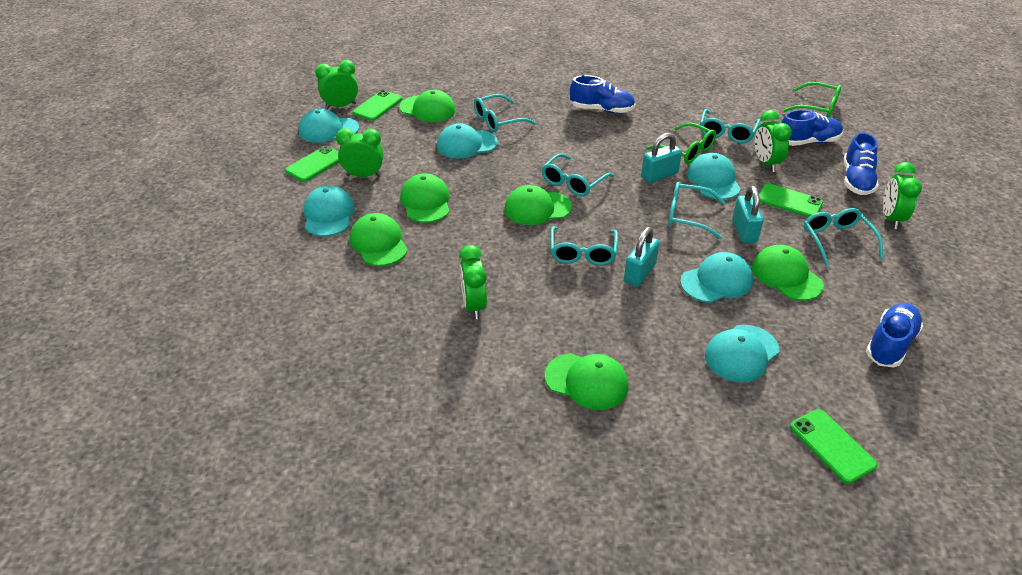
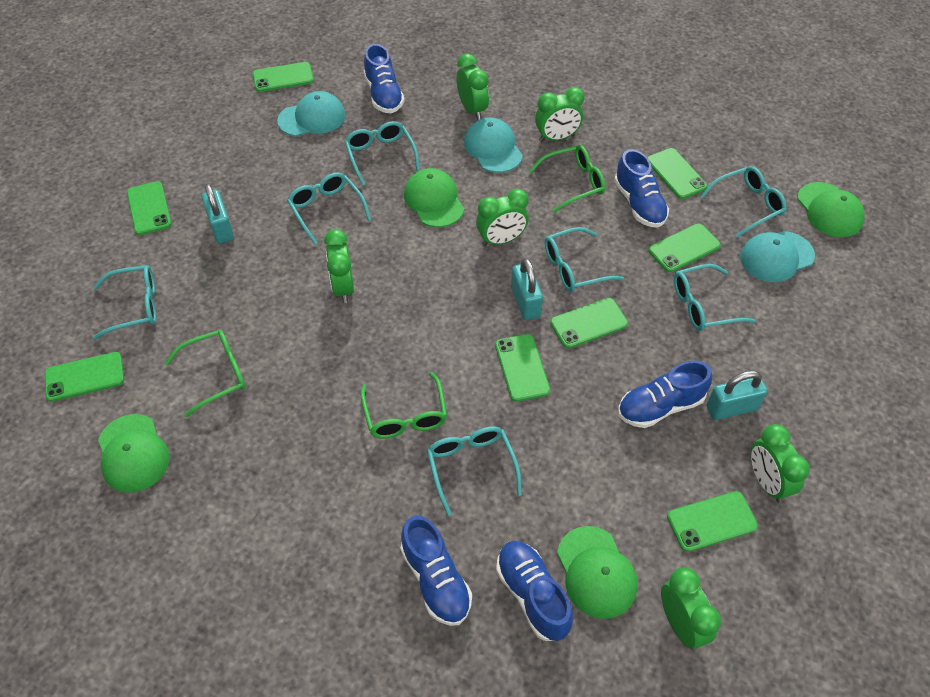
blue shoe: [570,75,635,113] [781,109,843,146] [844,132,879,195] [866,303,923,367] = 4 -> [364,44,405,113] [401,515,472,626] [496,541,573,641] [614,149,669,228] [618,360,712,428] = 5
green cap: [350,213,408,266] [399,90,456,122] [400,173,450,223] [504,185,572,225] [545,353,629,410] [752,245,824,301] = 6 -> [98,414,170,493] [404,168,464,227] [557,526,638,619] [797,182,865,237] = 4
green clock: [315,60,358,109] [336,128,384,177] [459,245,487,319] [754,110,792,172] [883,162,922,229] = 5 -> [324,229,354,303] [457,54,489,120] [476,189,528,246] [535,87,584,142] [661,568,721,650] [751,424,810,503] = 6
green glasses: [646,123,716,164] [784,82,842,118] = 2 -> [165,330,246,417] [360,372,447,439] [529,145,605,213] = 3
green phone: [285,146,339,182] [352,90,402,121] [759,183,823,217] [790,409,878,484] = 4 -> [45,352,124,402] [127,181,171,235] [252,62,314,92] [495,334,550,402] [550,298,628,348] [647,148,707,199] [648,223,721,272] [667,491,758,552] = 8
turquoise cap: [299,109,359,143] [304,186,355,236] [437,123,498,159] [680,252,753,303] [687,153,741,200] [705,325,779,383] = 6 -> [277,91,346,136] [464,117,523,173] [740,231,815,282] = 3
turquoise glasses: [474,94,536,132] [542,153,614,196] [550,226,618,266] [668,182,726,239] [700,109,760,143] [804,208,883,266] = 6 -> [93,265,156,340] [287,172,371,245] [344,121,420,186] [427,426,522,516] [545,227,624,292] [674,264,755,331] [700,166,787,238] = 7

